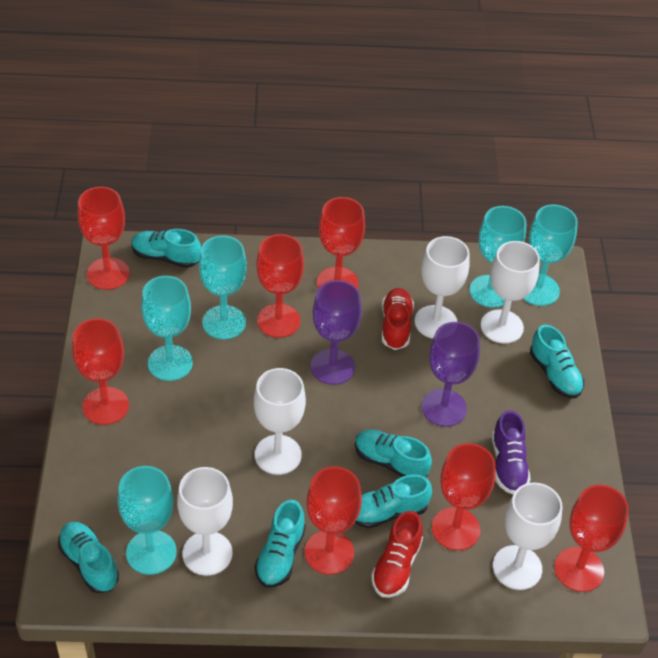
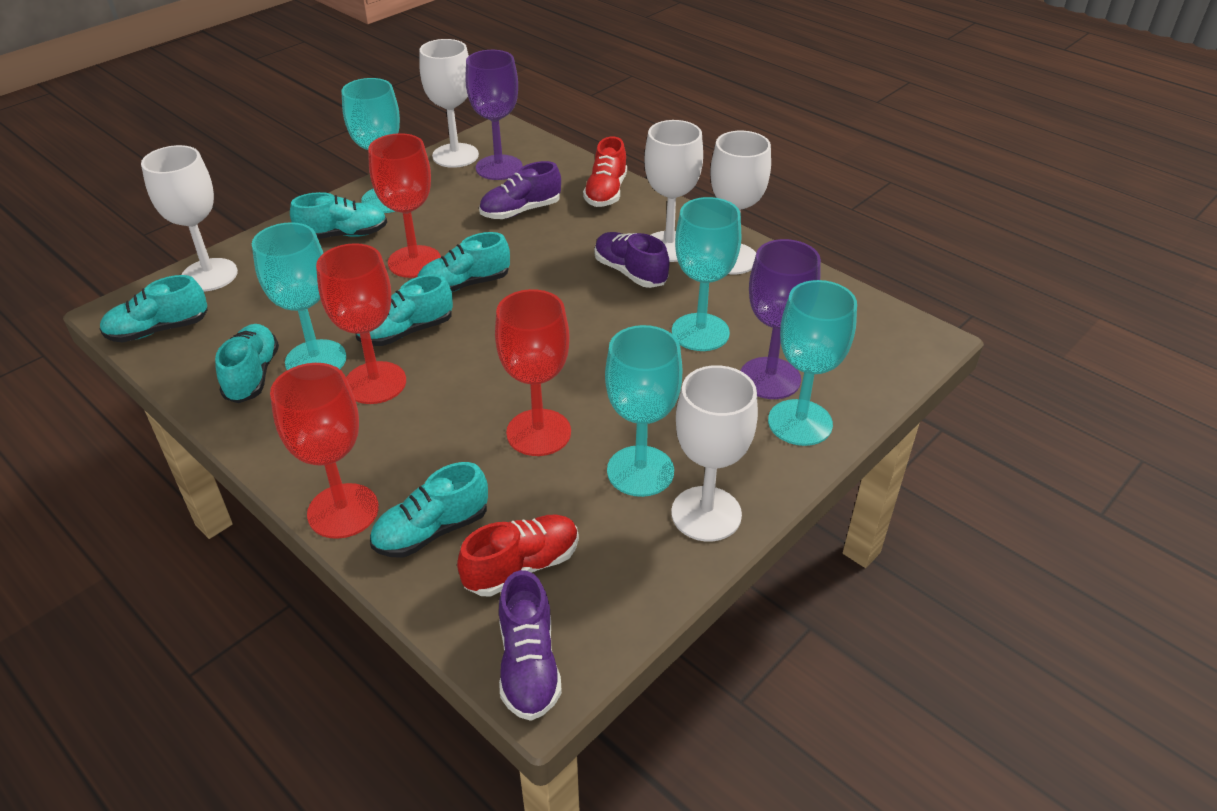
purple shoe: [492,410,530,494] = 1 -> [479,161,561,219] [499,570,562,721] [594,232,669,288] = 3
red goblet: [72,318,129,425] [78,187,130,290] [256,234,304,338] [305,467,362,575] [317,197,365,289] [432,443,496,550] [554,485,629,592] = 7 -> [270,363,379,539] [316,243,406,404] [368,133,441,278] [495,289,571,456] = 4

